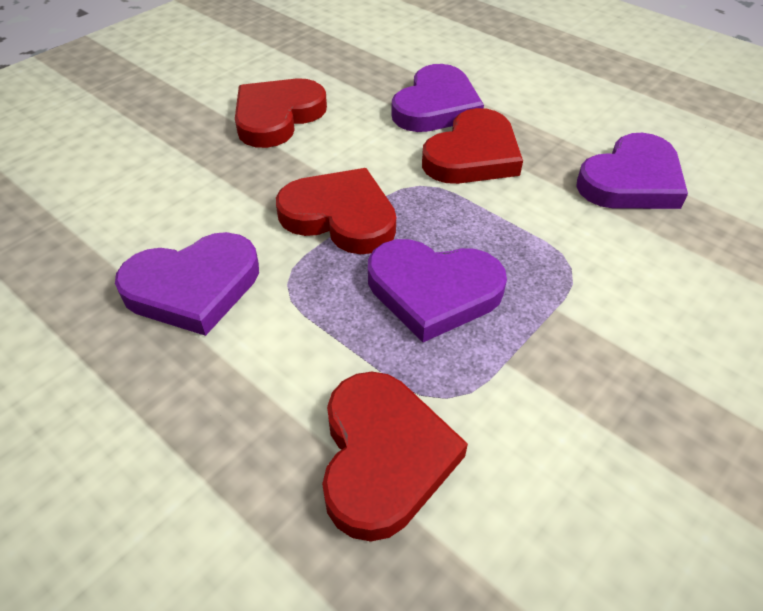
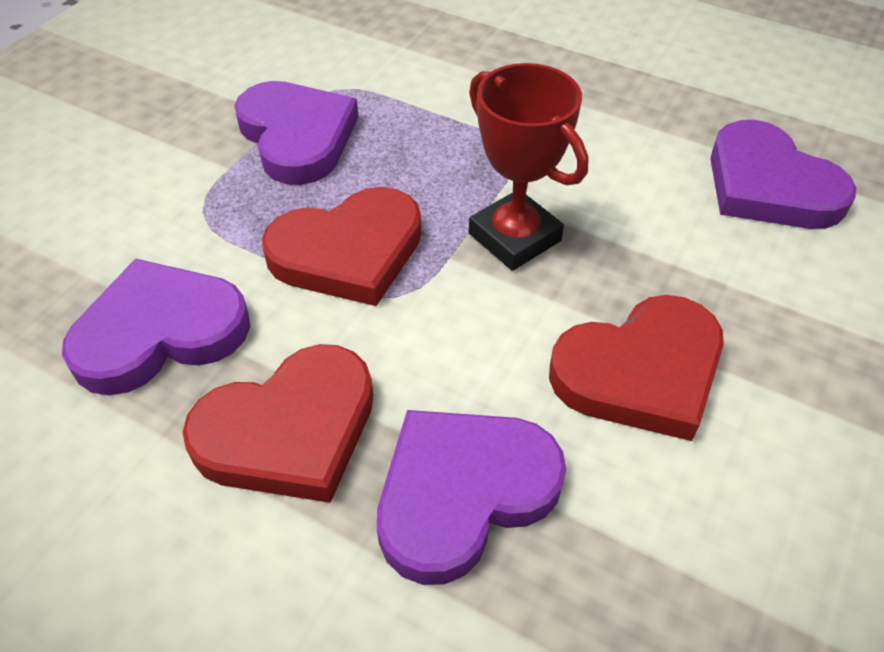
red heart: [235,78,327,148] [276,168,396,254] [322,372,468,542] [422,108,523,184] = 4 -> [182,344,373,503] [262,187,422,306] [549,295,724,441] = 3
red trophy: none = 0 -> [469,63,588,271] = 1

